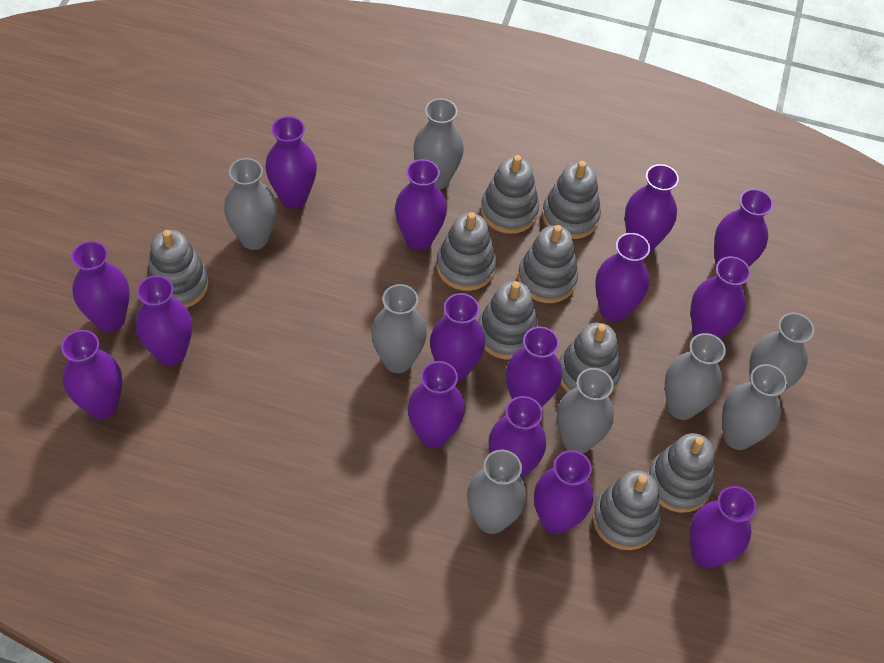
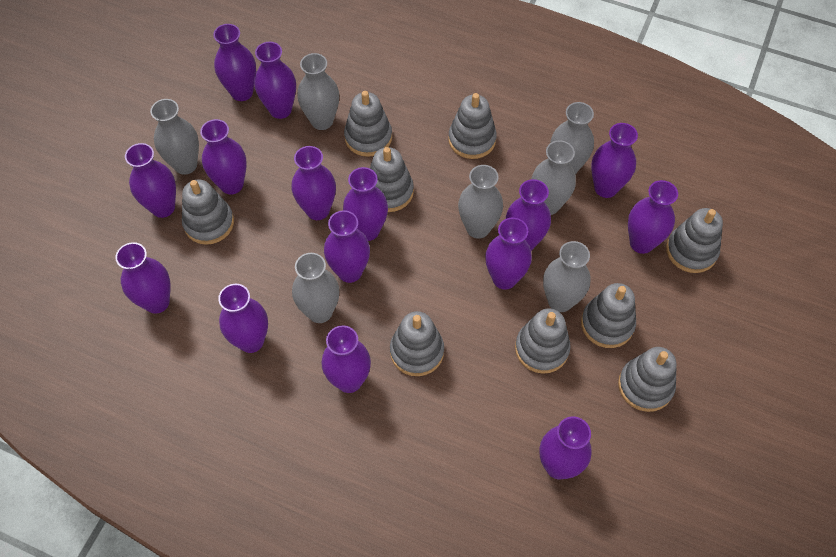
grey vase: [224,158,277,250] [371,284,427,373] [413,98,464,190] [467,450,526,534] [557,368,614,454] [665,333,726,420] [722,364,787,450] [749,313,814,391] = 8 -> [150,99,199,175] [292,253,339,323] [297,53,339,130] [458,165,503,239] [532,140,576,215] [543,241,590,312] [551,102,594,174] = 7

